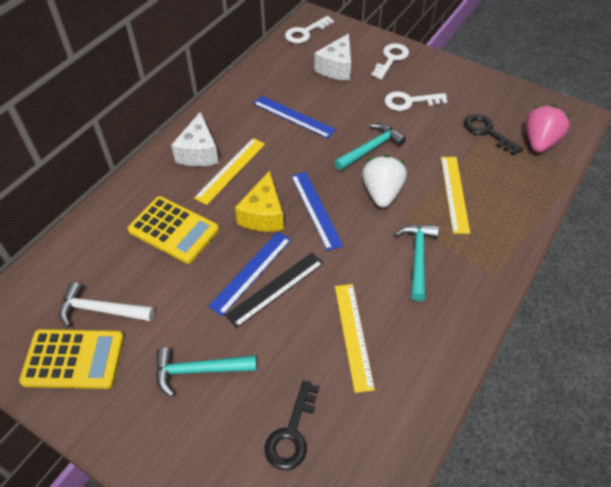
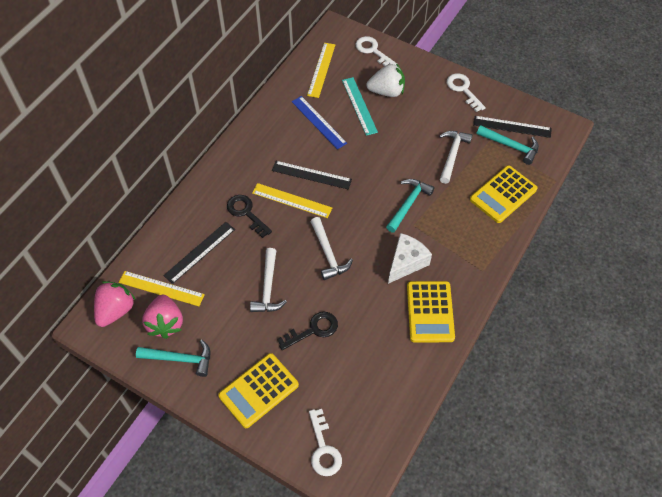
black ruler: [225,253,324,328] = 1 -> [163,222,235,284] [272,161,352,189] [473,116,552,138] = 3
blue ruler: [208,232,291,316] [253,96,336,138] [291,172,343,251] = 3 -> [292,96,347,149] = 1
pink strawberry: [525,105,571,153] = 1 -> [94,281,136,327] [142,295,183,339] = 2
turquoise ruler: none = 0 -> [342,77,378,136] = 1
white cheese: [171,112,219,166] [314,33,351,81] = 2 -> [388,233,432,284] = 1
white hammer: [59,282,154,327] = 1 -> [250,248,287,312] [310,217,353,280] [439,131,472,184] = 3
yellow calculator: [19,329,124,389] [128,196,219,264] = 2 -> [218,353,299,428] [407,281,455,343] [470,165,538,223] = 3
yellow cheese: [235,171,284,232] = 1 -> none = 0

